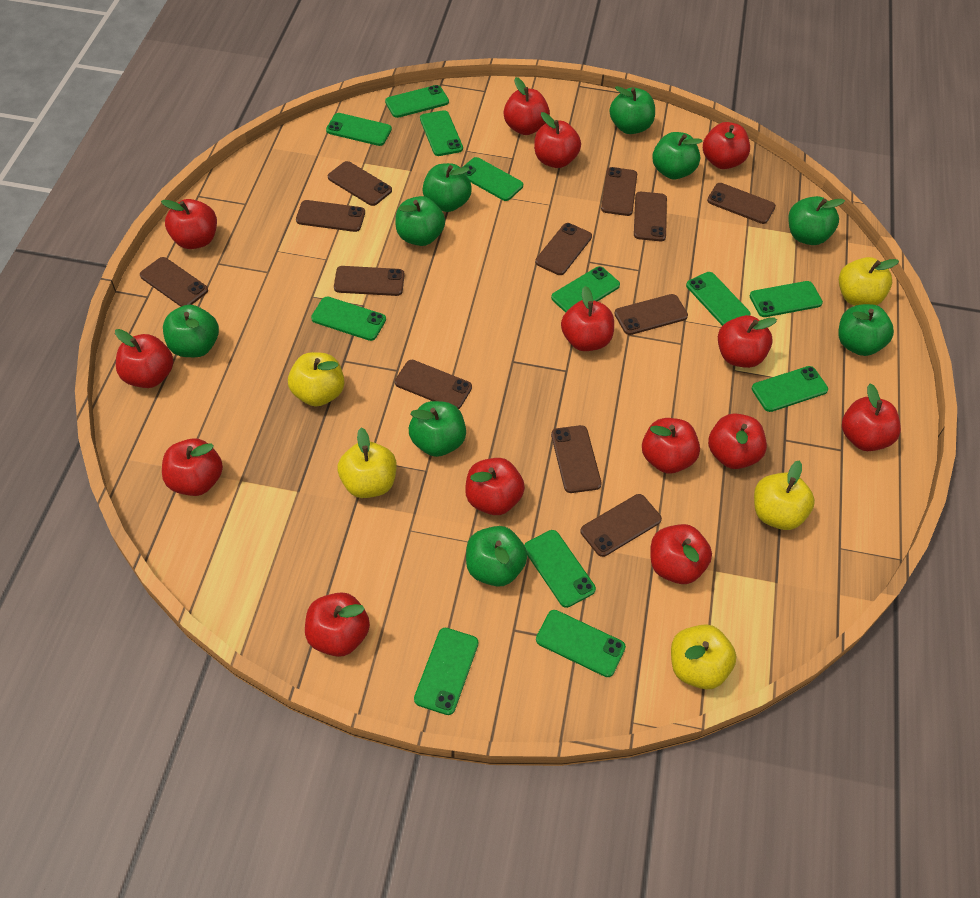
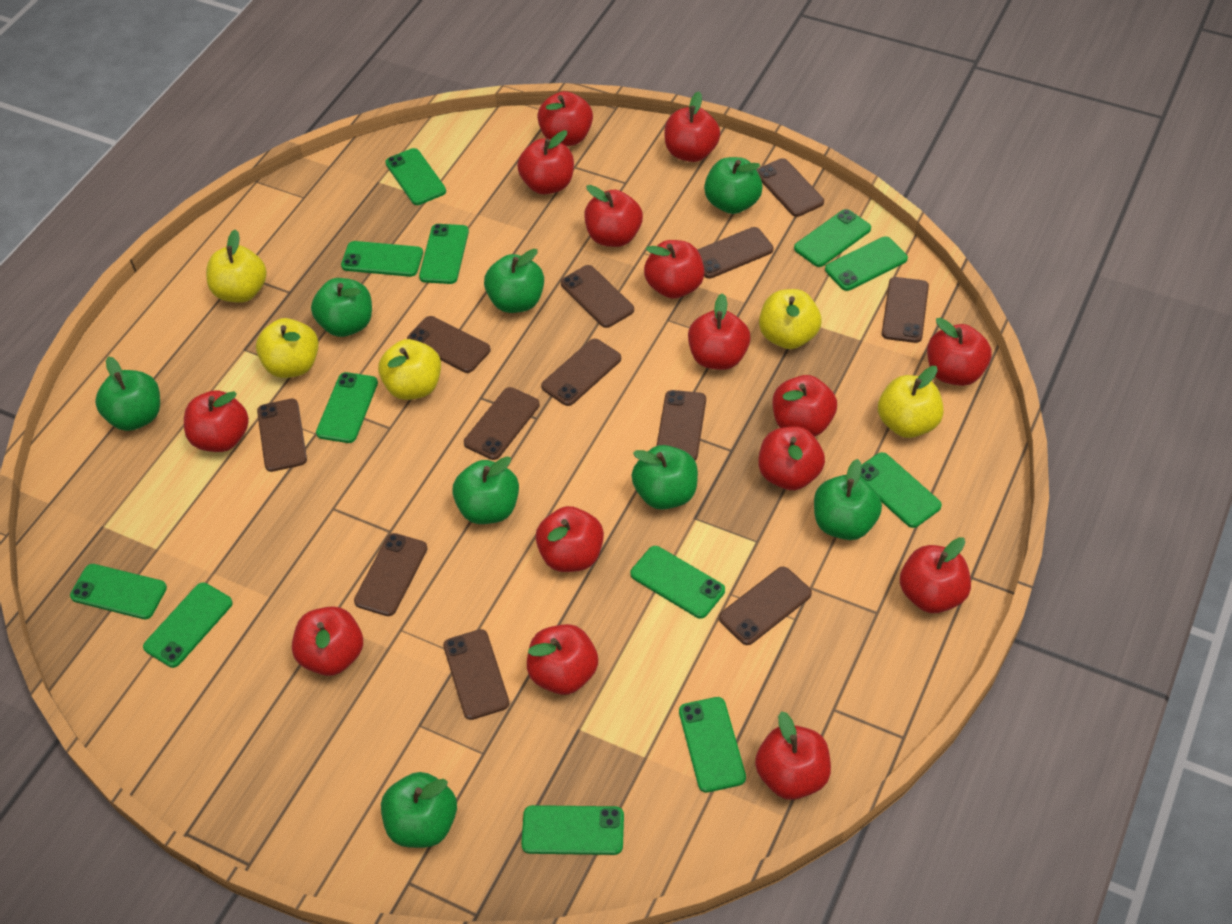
green apple: [163,305,219,357] [395,196,445,246] [409,401,466,457] [422,163,472,212] [466,526,527,587] [609,86,655,134] [652,132,703,179] [788,196,845,245] [838,304,894,356] = 9 -> [95,357,160,431] [311,278,372,337] [381,772,457,848] [452,456,519,524] [484,249,544,313] [632,445,698,510] [704,157,763,214] [814,459,882,540] = 8
red apple: [115,329,173,388] [161,199,217,249] [162,438,223,496] [305,592,370,657] [465,458,525,515] [504,77,550,135] [534,112,581,168] [561,286,614,351] [642,418,700,473] [650,524,712,584] [703,122,750,169] [708,413,767,469] [718,315,777,368] [842,384,901,451] = 14 -> [184,390,249,452] [292,606,363,676] [517,130,574,194] [527,624,598,695] [535,506,604,572] [537,91,593,146] [584,185,643,247] [644,240,704,299] [664,92,720,162] [688,293,750,370] [755,711,831,800] [758,426,825,490] [773,375,837,437] [900,537,971,613] [927,318,992,386] = 15

